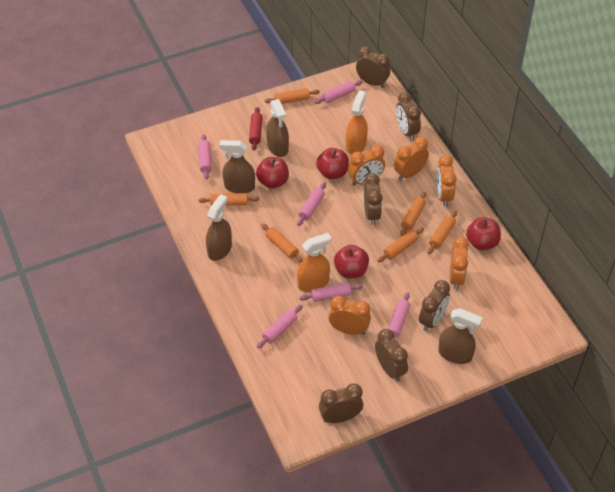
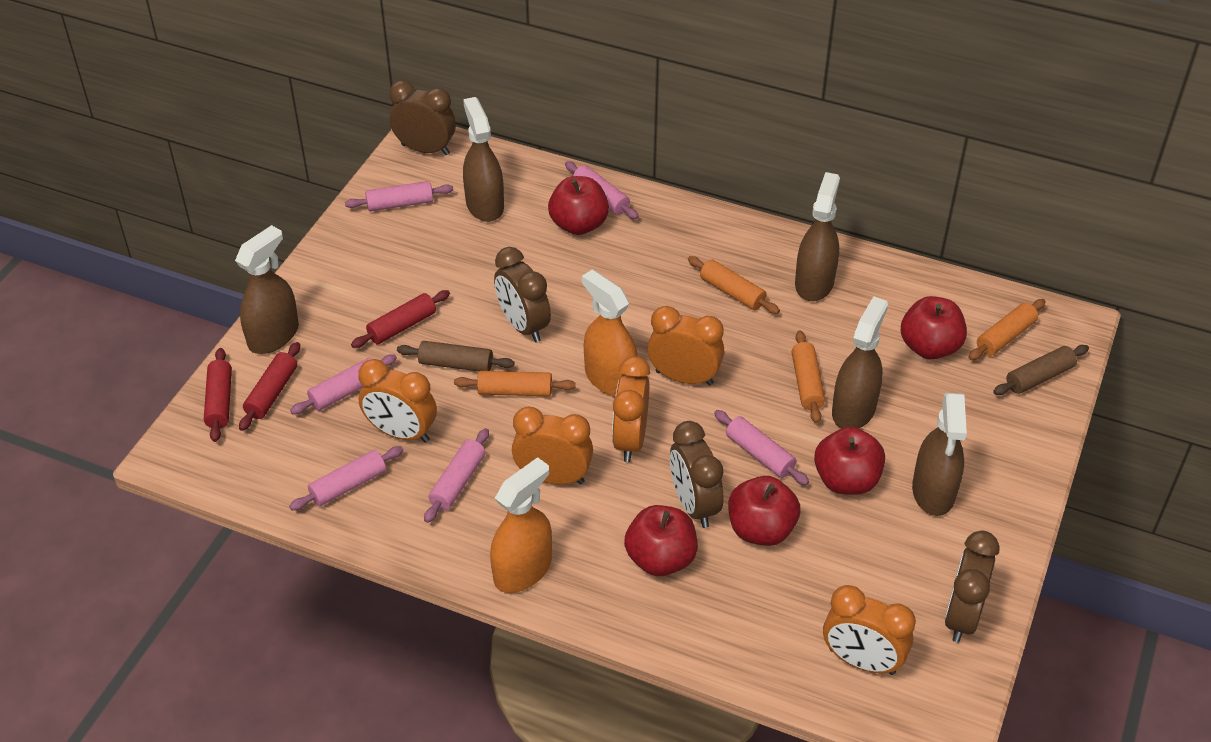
brown clock: [319,383,363,423] [356,47,390,88] [364,173,382,225] [375,329,408,382] [396,92,421,141] [419,280,450,331] = 6 -> [389,80,456,155] [494,247,551,343] [670,421,723,528] [945,531,1000,643] = 4
brown rolling pin: none = 0 -> [397,341,514,371] [993,345,1089,395] = 2
brown spray bottle: [206,194,232,261] [219,140,255,193] [266,99,289,157] [438,308,483,364] = 4 -> [235,225,299,354] [463,97,504,222] [795,172,840,301] [832,296,888,429] [912,393,967,516] = 5
orange rolling pin: [198,193,259,206] [261,223,303,263] [265,88,320,104] [377,227,424,262] [400,192,426,236] [428,210,457,254] = 6 -> [454,371,576,396] [688,256,780,314] [792,331,825,423] [969,299,1046,360] = 4
red apple: [256,157,289,189] [316,148,349,179] [334,245,369,278] [466,217,501,250] = 4 -> [548,176,609,235] [624,505,698,576] [728,476,800,546] [814,427,885,495] [901,296,967,360] = 5
red rolling pin: [249,107,262,150] = 1 -> [204,348,232,442] [239,342,300,431] [351,290,450,348] = 3

